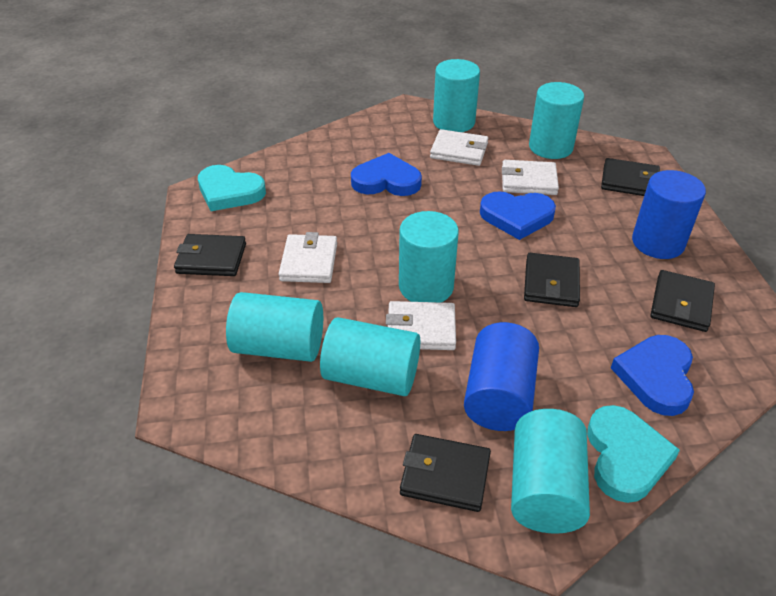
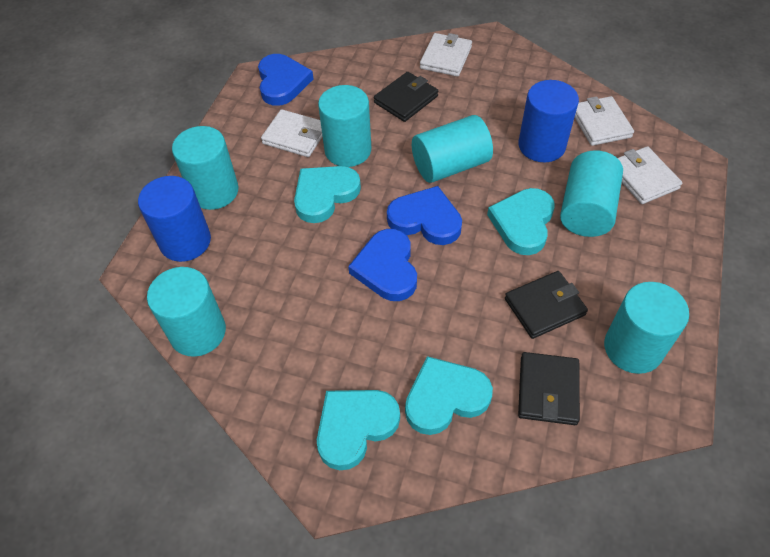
black wallet: [174,234,246,276] [400,434,491,512] [524,253,580,307] [601,158,660,196] [650,270,715,332] = 5 -> [374,72,438,122] [505,271,588,339] [518,352,580,425] = 3
turquoise heart: [198,165,266,211] [587,405,680,503] = 2 -> [294,166,361,223] [317,390,400,470] [405,356,493,435] [487,188,555,255] = 4

